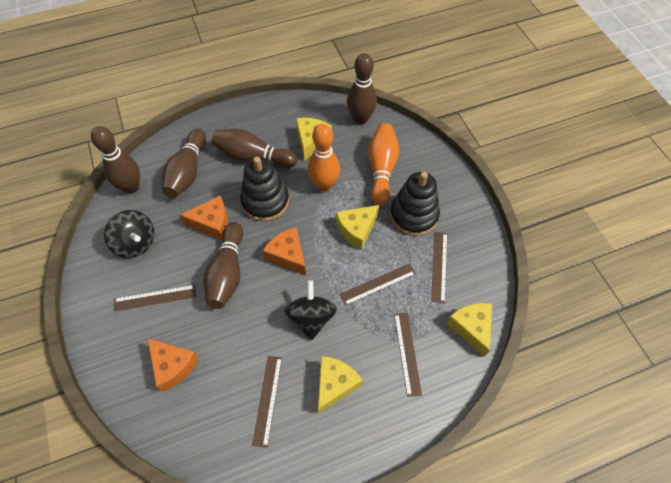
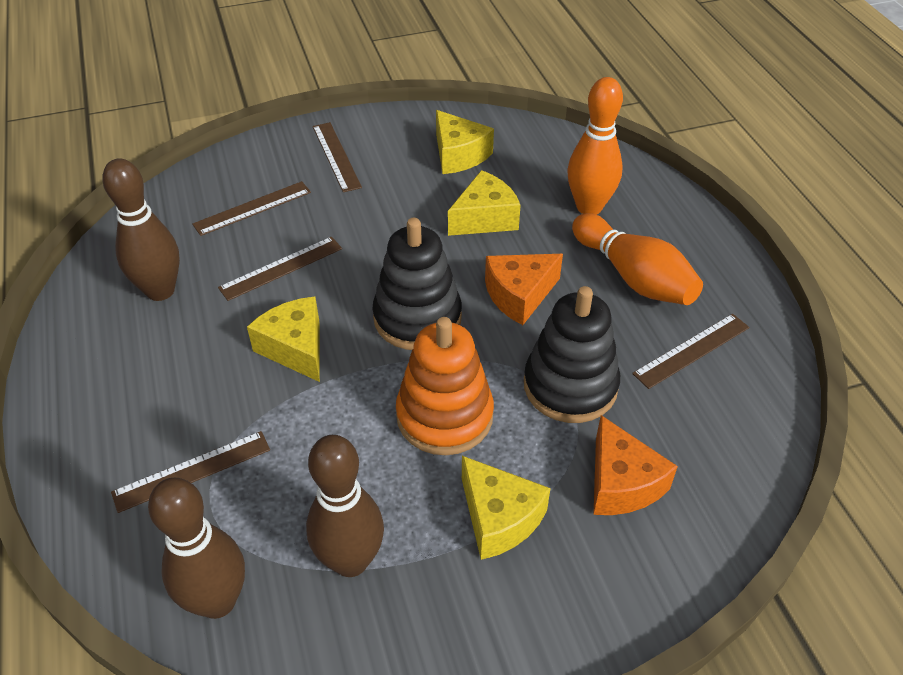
black spinning top: [104,210,154,258] [284,280,337,340] = 2 -> none = 0
brown bowling pin: [91,126,140,194] [162,129,206,198] [203,222,243,309] [212,129,297,168] [347,53,377,125] = 5 -> [102,158,180,301] [148,478,245,619] [306,435,384,577] = 3
orange cheese: [147,338,199,392] [180,196,228,240] [263,227,306,275] = 3 -> [485,254,563,325] [594,415,678,515] = 2
orange stacking toy: none = 0 -> [396,317,494,455] = 1

